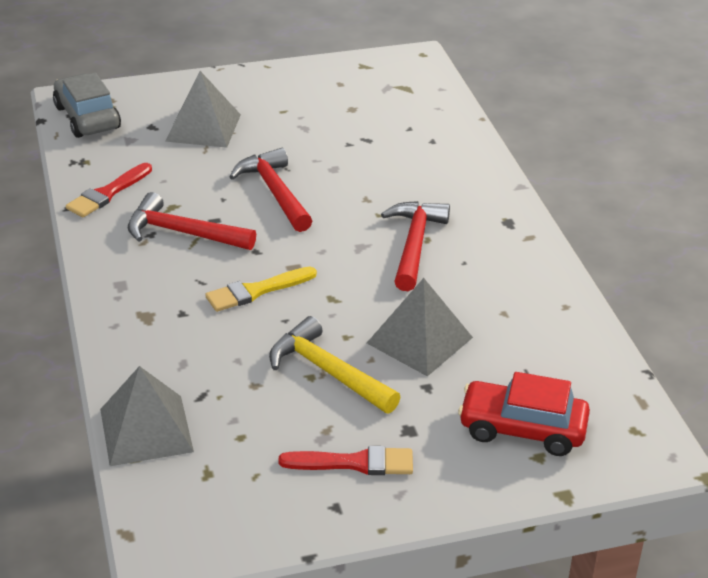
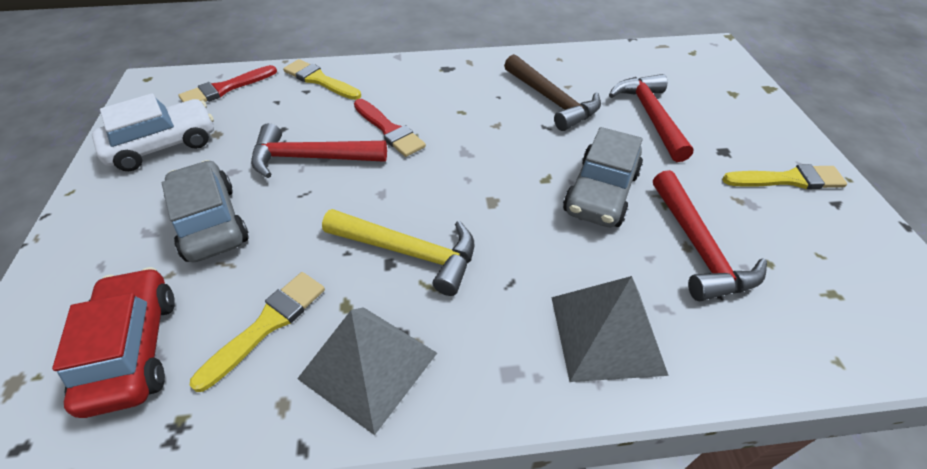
brown hammer: none = 0 -> [504,54,601,131] = 1
grey car: [53,73,121,138] = 1 -> [162,160,249,262] [563,127,643,227] = 2
grey pyramid: [100,366,194,466] [165,71,241,148] [367,278,473,376] = 3 -> [297,307,437,435] [551,276,669,382] = 2
white car: none = 0 -> [92,93,214,171] = 1
yellow brush: [205,267,317,312] = 1 -> [190,272,325,392] [283,59,361,100] [722,164,847,189] = 3

